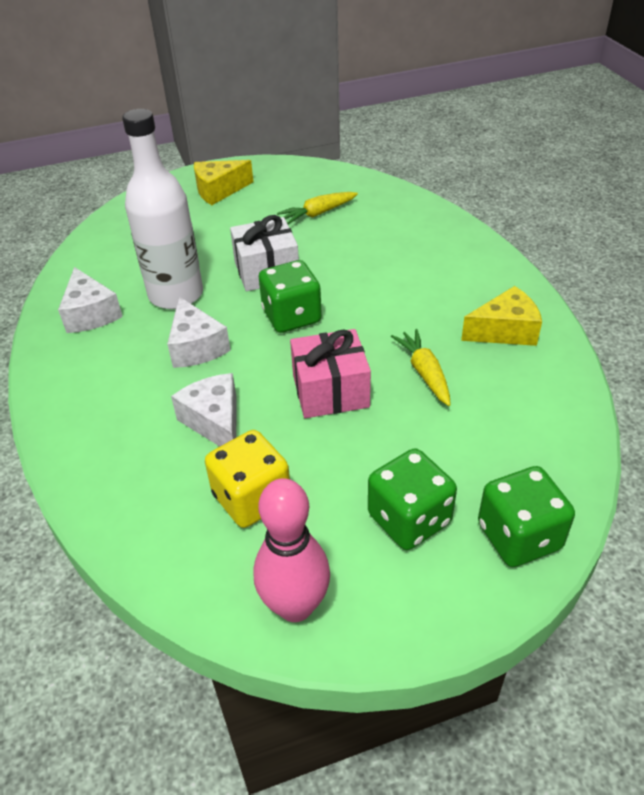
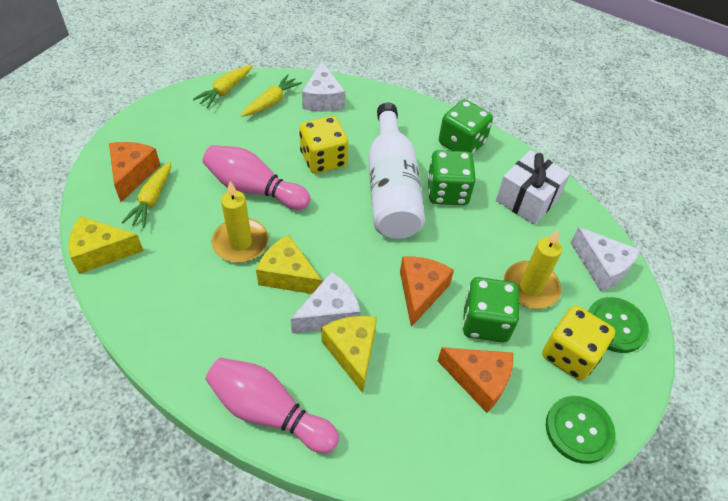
green button: none = 0 -> [546,396,616,464] [588,297,649,353] = 2
orange cheese: none = 0 -> [109,142,161,202] [400,257,454,327] [438,347,513,413] = 3
pink bowling pin: [253,478,330,622] = 1 -> [203,145,310,210] [206,358,339,453] = 2
pink gift: [290,329,371,418] = 1 -> none = 0
yellow candle: none = 0 -> [212,181,268,263] [504,230,562,309] = 2
yellow carrot: [277,192,358,224] [391,329,451,406] = 2 -> [122,162,171,228] [193,65,252,108] [241,74,302,117] = 3
yellow cheese: [194,160,253,205] [461,286,542,346] = 2 -> [69,216,144,274] [256,235,322,294] [321,316,377,393] = 3
yellow dice: [205,430,290,528] = 1 -> [299,116,348,174] [542,305,615,380] = 2

